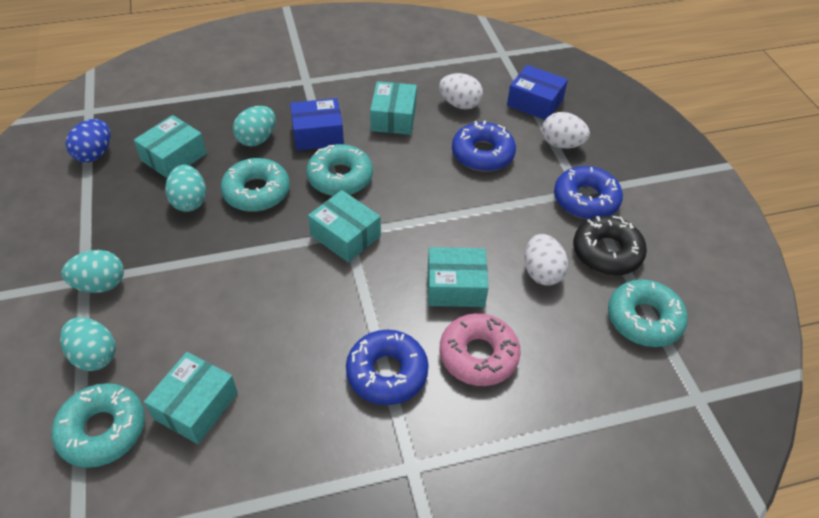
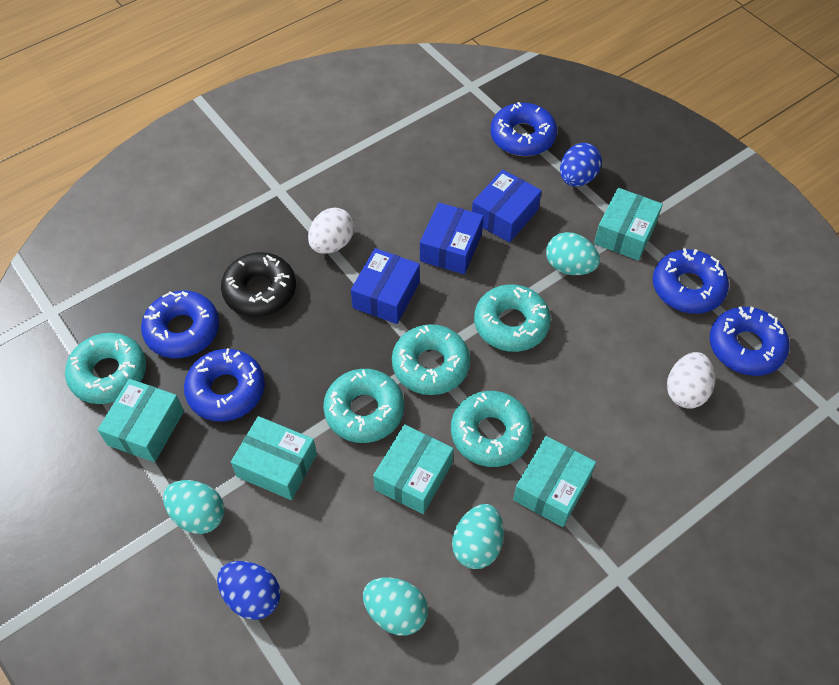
blue box: [290,98,344,150] [507,65,568,120] = 2 -> [351,248,420,324] [420,202,484,274] [472,169,542,243] = 3
blue donut: [346,330,429,405] [452,121,516,172] [554,166,623,220] = 3 -> [141,291,219,358] [184,348,265,422] [490,102,557,156] [653,248,729,314] [710,306,790,376] = 5
blue egg: [66,119,111,162] = 1 -> [217,561,281,620] [560,143,602,187] = 2
pink donut: [440,313,521,386] = 1 -> none = 0
turquoise donut: [51,383,145,468] [221,158,290,212] [306,144,373,196] [608,279,688,347] = 4 -> [65,333,146,404] [323,369,404,443] [392,324,470,395] [451,391,533,467] [474,284,551,352] = 5
white egg: [439,73,483,109] [525,234,568,286] [542,112,590,149] = 3 -> [308,208,354,254] [667,352,715,409] = 2

